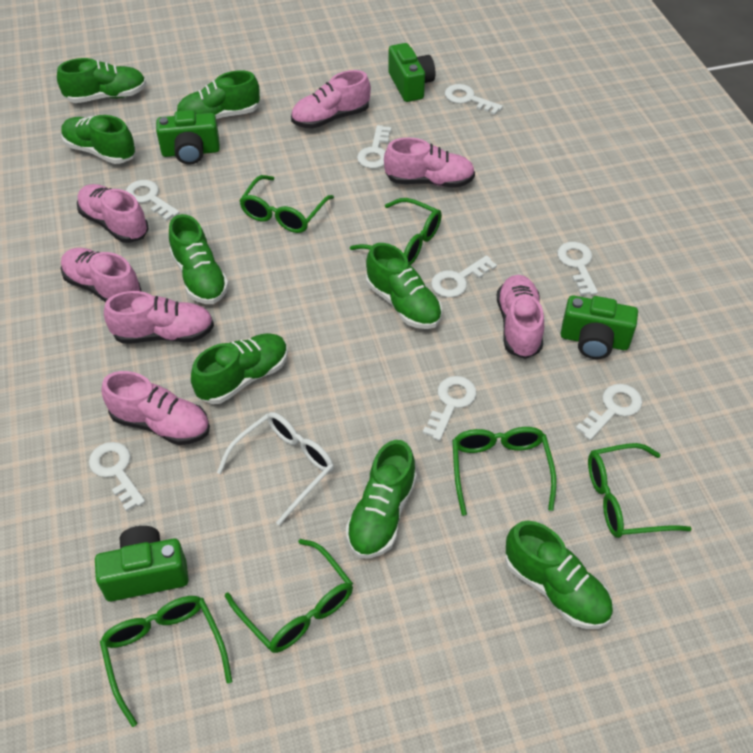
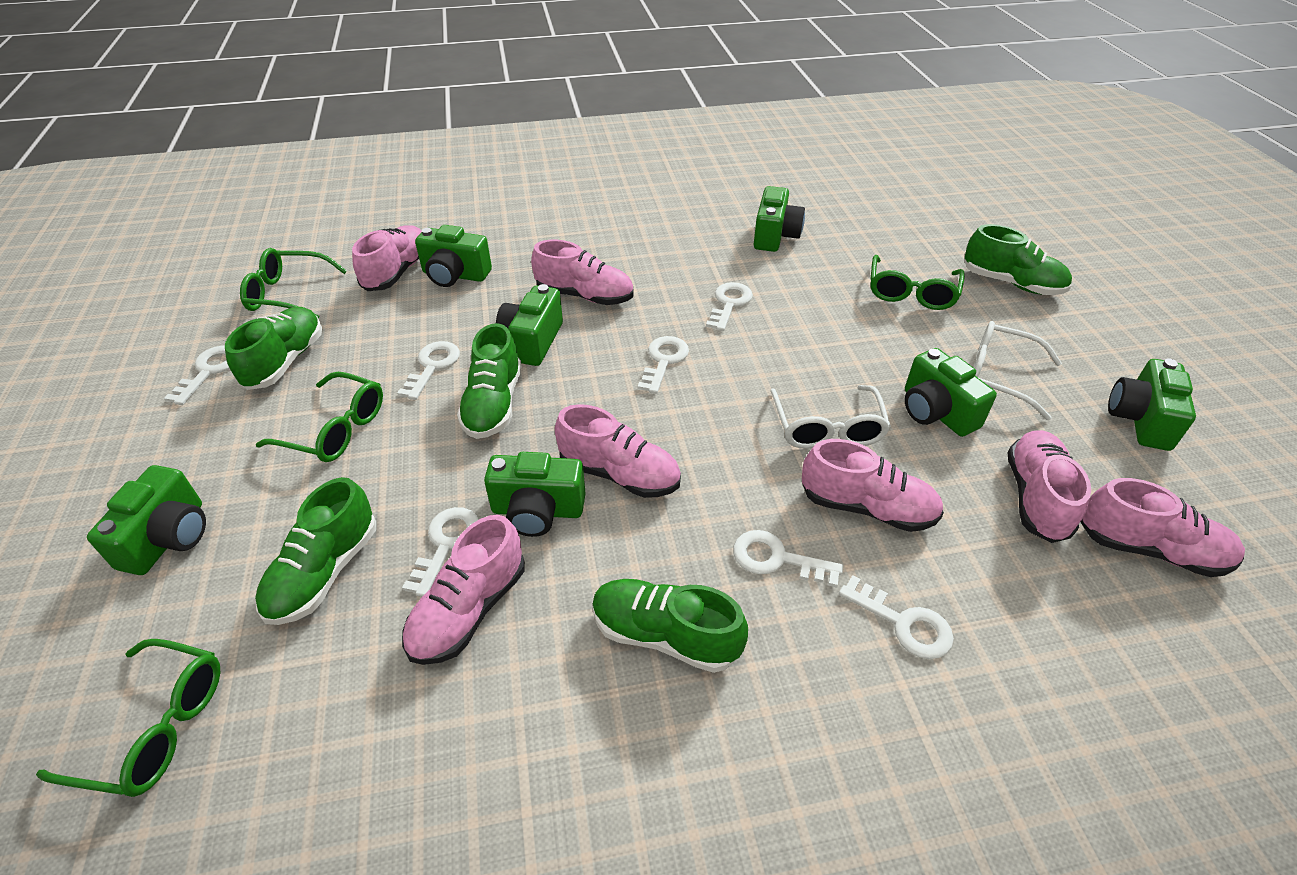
green camera: [95,526,189,601] [156,110,220,164] [388,43,435,102] [561,295,638,359] = 4 -> [87,465,206,575] [415,225,492,287] [484,452,586,537] [496,284,563,366] [754,186,805,252] [905,348,997,437] [1108,358,1196,451] = 7
green glasses: [100,596,232,727] [225,539,353,653] [239,175,334,233] [350,198,442,265] [452,427,557,516] [588,443,692,538] = 6 -> [36,639,220,797] [240,248,347,319] [256,372,383,462] [871,255,965,310] = 4
green shoe: [57,58,146,103] [61,115,136,164] [169,214,229,304] [177,70,260,119] [191,333,288,404] [346,440,417,559] [366,243,442,329] [505,521,613,629] = 8 -> [225,307,322,390] [255,477,376,625] [457,323,522,439] [592,579,748,673] [964,224,1072,295] = 5
white glasses: [217,412,334,525] = 1 -> [770,385,891,449] [973,321,1062,420] = 2
white key: [89,442,145,512] [126,180,180,221] [357,125,391,169] [423,376,477,441] [431,255,497,298] [445,84,503,115] [557,242,598,295] [576,384,642,440] = 8 -> [164,346,230,405] [397,341,460,400] [402,507,479,597] [638,336,689,394] [706,282,753,331] [733,530,843,587] [839,575,954,659] = 7

